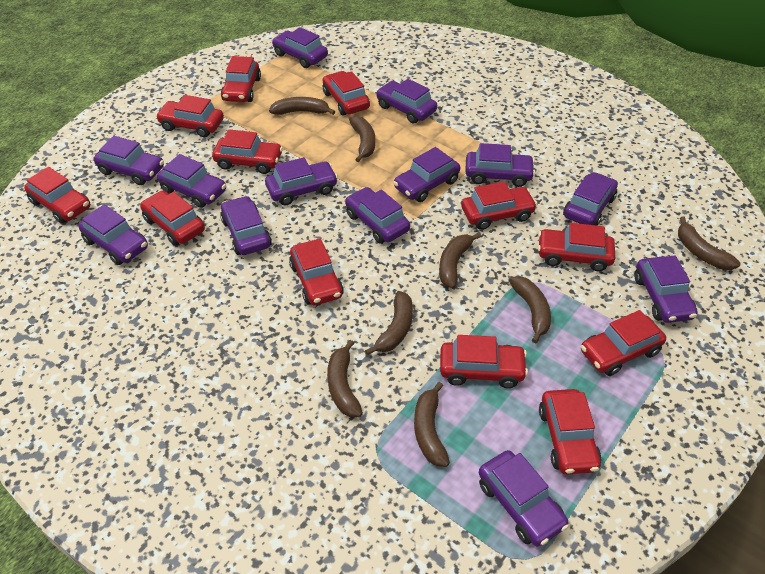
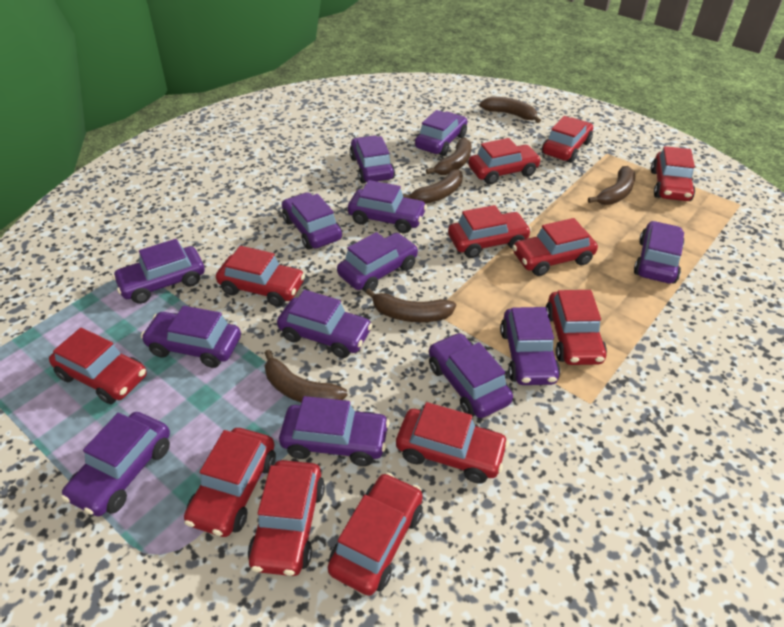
brown banana: [269,97,335,115] [327,340,363,417] [349,116,375,162] [365,291,413,355] [414,382,450,467] [439,233,481,288] [509,276,551,343] [678,217,741,270] = 8 -> [265,350,348,403] [365,289,456,322] [403,169,463,204] [426,138,472,175] [480,97,541,123] [588,166,635,205] = 6

